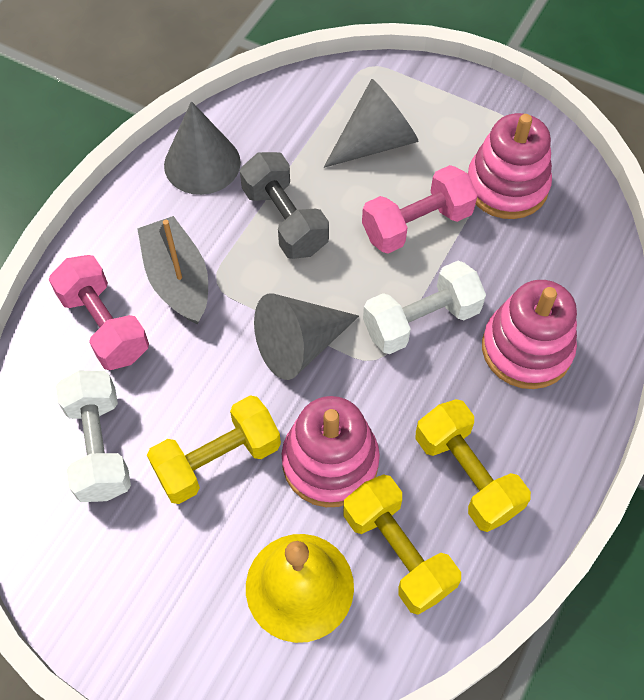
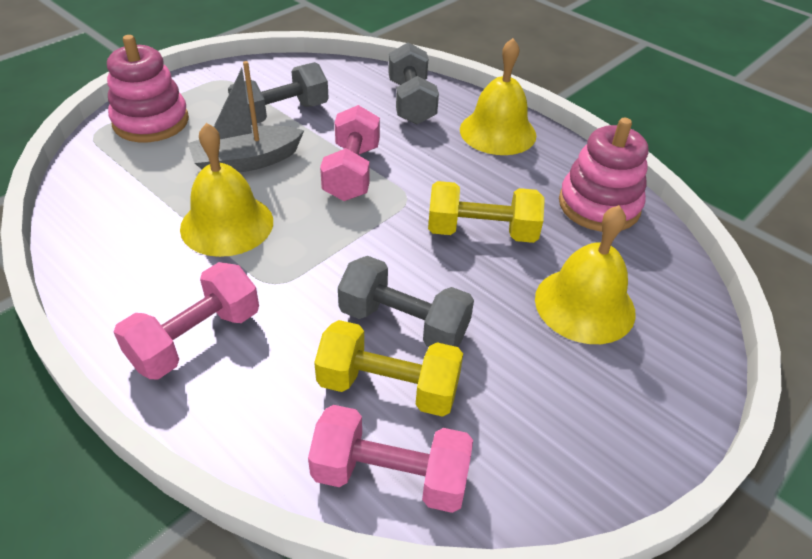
grey cone: [164,101,241,195] [254,293,359,380] [324,79,418,168] = 3 -> none = 0
grey dumbbell: [240,152,329,259] = 1 -> [228,62,329,125] [338,256,474,347] [388,42,439,124] = 3
pink dumbbell: [49,255,149,370] [362,165,478,254] = 2 -> [114,262,259,379] [308,405,473,513] [320,105,380,201] = 3
pink stacking toy: [282,396,380,507] [468,113,552,219] [482,280,577,389] = 3 -> [107,35,189,142] [559,118,649,232] = 2
white dumbbell: [56,370,131,502] [363,261,486,354] = 2 -> none = 0
yellow bell: [246,534,354,643] = 1 -> [180,123,273,257] [460,38,536,155] [535,205,636,344] = 3
yellow dumbbell: [147,395,281,504] [343,474,461,615] [415,399,531,532] = 3 -> [314,320,463,417] [428,181,545,243] = 2

